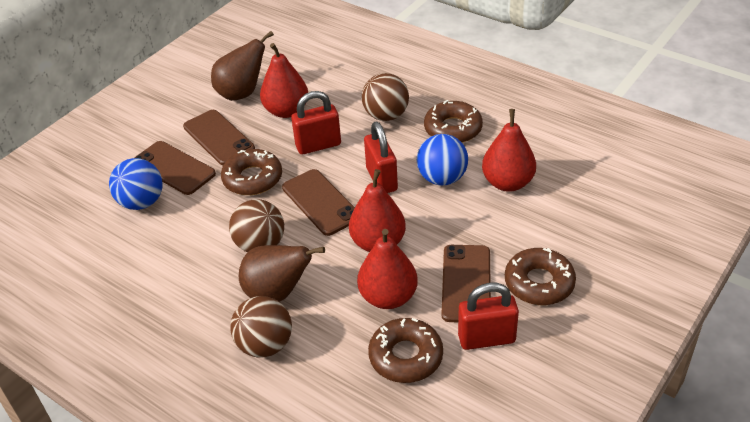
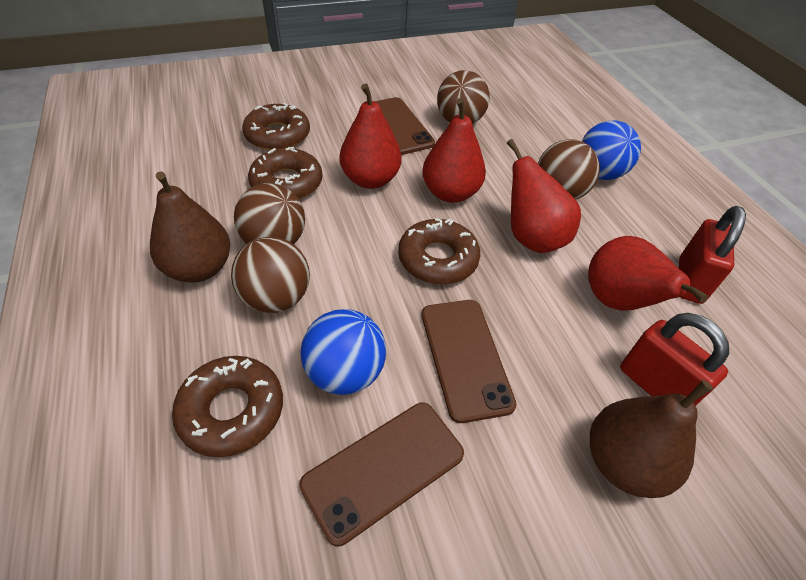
brown ball: [229,199,284,252] [230,296,292,358] [362,73,409,121] = 3 -> [231,237,310,313] [234,183,305,244] [437,70,490,124] [538,139,600,200] = 4
brown phone: [135,141,216,195] [183,110,255,165] [282,169,355,236] [442,245,491,322] = 4 -> [299,403,464,546] [374,97,435,155] [422,300,517,423] = 3
red padlock: [291,91,341,155] [364,122,398,193] [458,283,519,350] = 3 -> [620,313,729,406] [679,206,746,304] = 2

